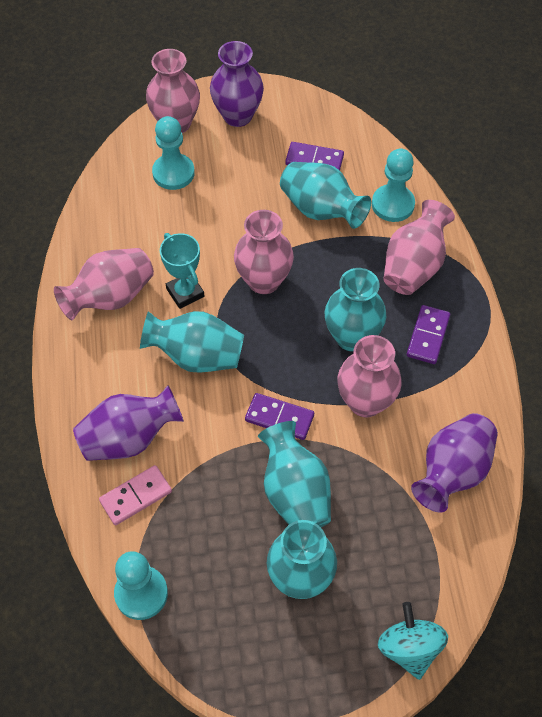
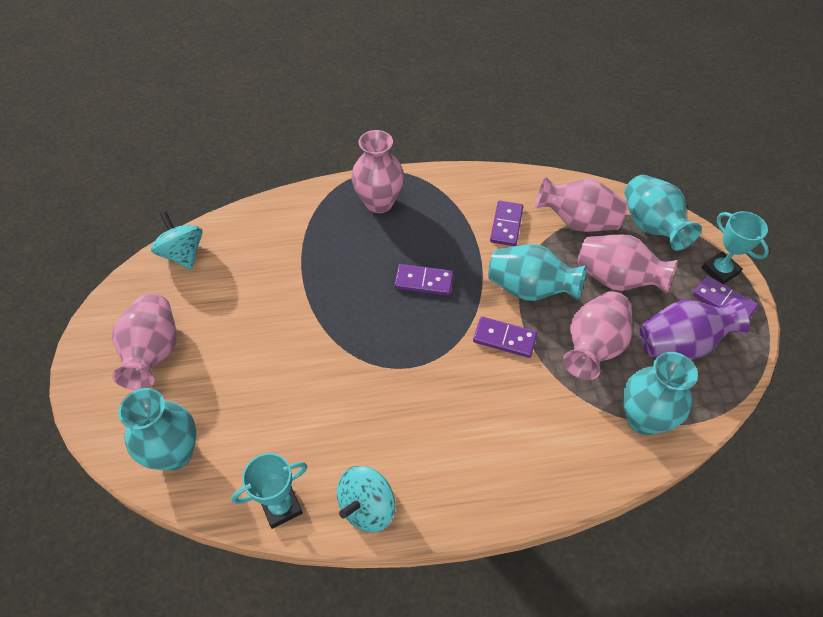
pink domino: [99,465,172,525] = 1 -> none = 0
purple domino: [245,393,314,440] [285,142,344,171] [407,305,450,364] = 3 -> [394,264,454,296] [473,317,537,358] [490,201,524,246] [692,275,758,319] = 4
purple vase: [73,385,184,461] [210,41,264,127] [411,413,498,512] = 3 -> [639,298,750,359] = 1
turquoise pawn: [114,551,168,620] [152,116,195,190] [372,149,415,222] = 3 -> none = 0
turquoise spinning top: [378,602,448,680] = 1 -> [151,211,203,270] [337,466,395,532] = 2
turquoise trophy: [160,233,204,309] = 1 -> [231,453,307,529] [702,211,769,284] = 2
turquoise vase: [140,311,244,373] [258,421,331,527] [267,520,337,599] [280,162,371,229] [325,268,386,352] = 5 -> [118,388,197,471] [488,244,586,301] [623,352,698,435] [624,175,702,250] = 4

